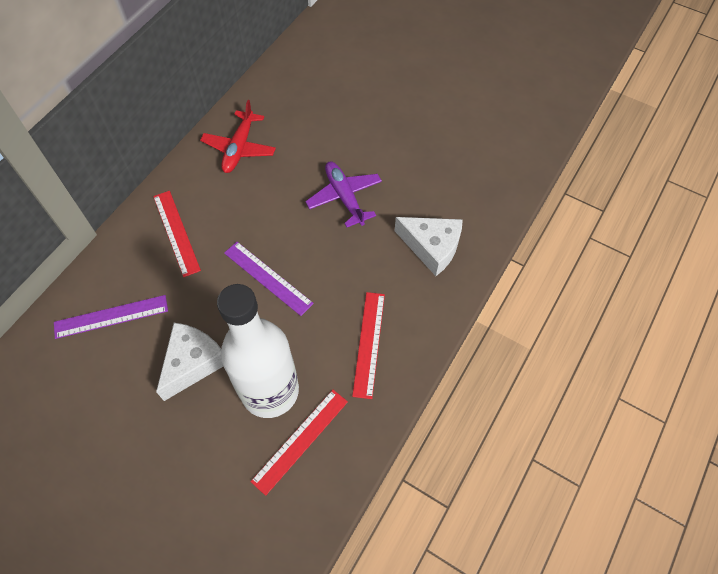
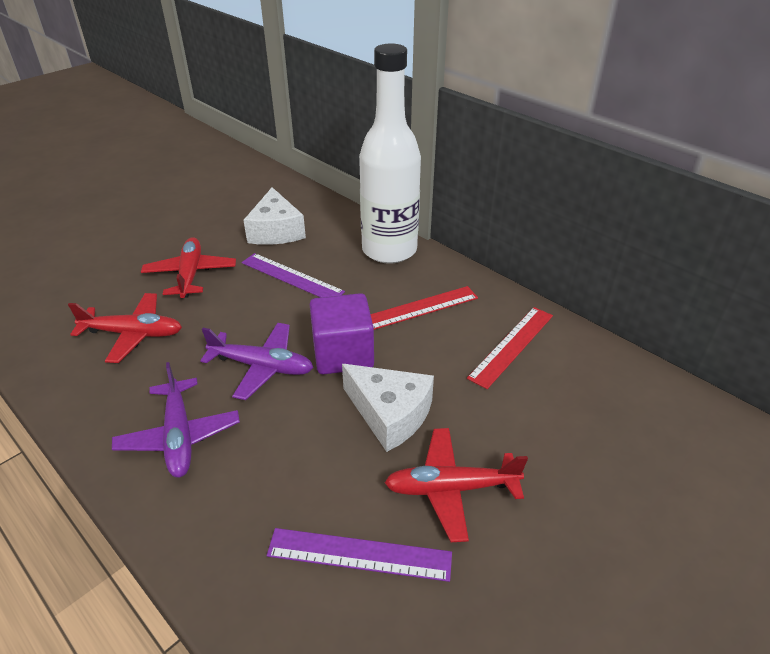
purple cube: none = 0 -> [310,293,374,374] = 1
purple plane: [305,162,382,227] = 1 -> [112,362,240,478] [200,323,314,400] = 2
red plane: [200,100,276,173] = 1 -> [68,293,182,363] [141,237,236,298] [385,428,528,542] = 3
red ruler: [153,191,201,277] [250,390,348,496] [352,292,385,399] = 3 -> [371,286,478,330] [467,307,553,389] = 2

